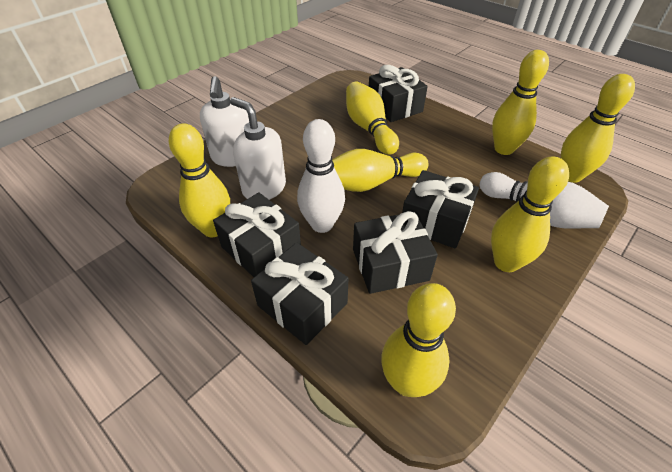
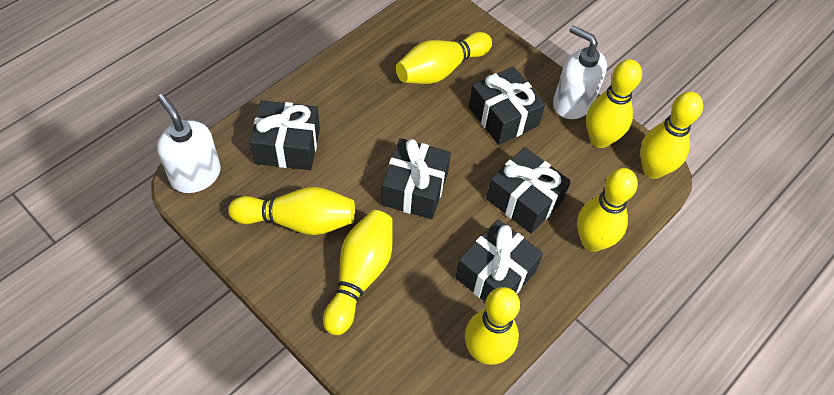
white bowling pin: [297,119,345,233] [480,172,609,229] = 2 -> none = 0

